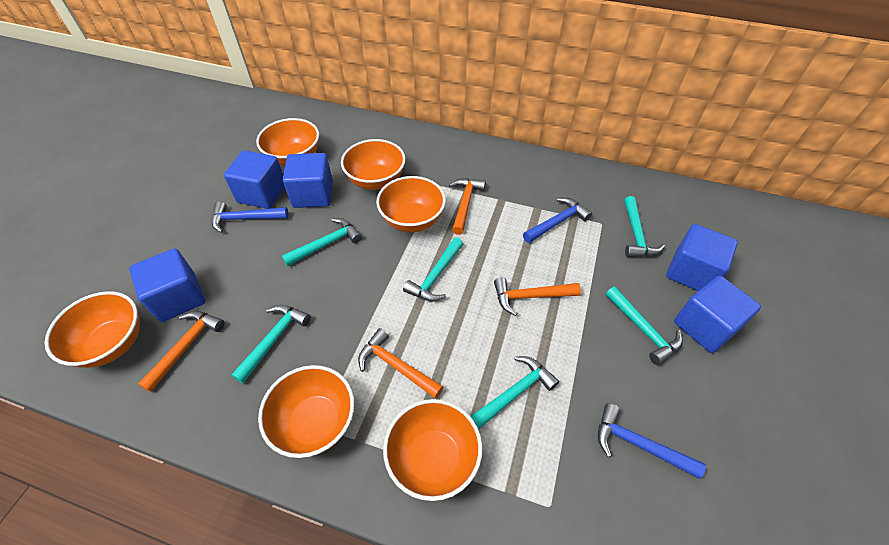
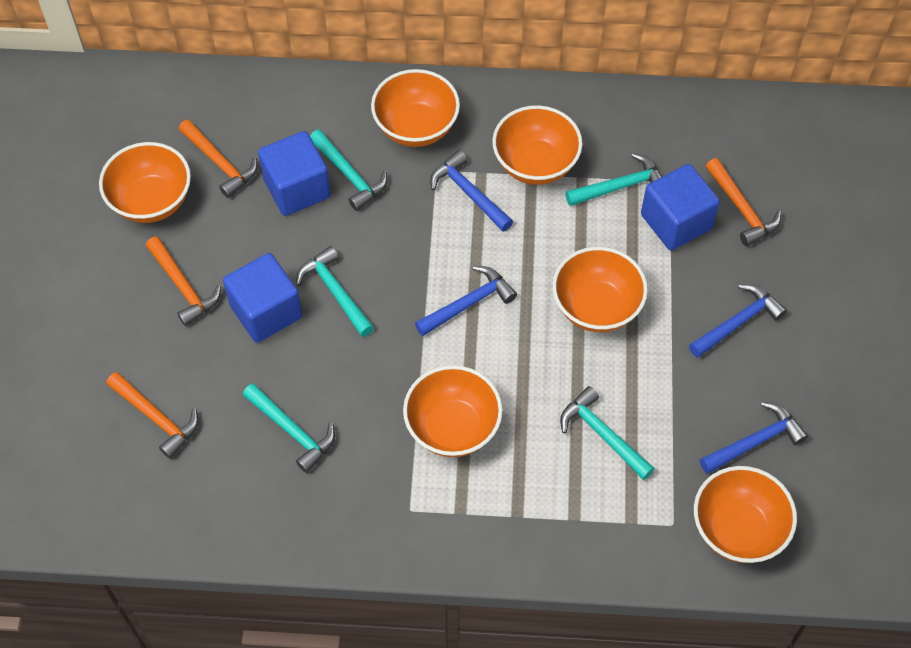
blue cube: [129,248,205,322] [224,150,285,209] [283,153,333,208] [666,224,738,291] [674,276,761,353] = 5 -> [223,253,302,343] [258,131,331,216] [641,164,720,250] = 3
blue hammer: [212,202,288,233] [523,198,592,243] [598,403,706,479] = 3 -> [415,266,517,336] [430,150,513,232] [689,284,787,358] [700,402,808,474] = 4
turquoise hammer: [231,305,311,383] [282,218,362,266] [403,237,463,302] [470,356,559,430] [606,286,683,365] [624,196,665,257] = 6 -> [243,383,335,473] [296,246,374,337] [310,130,387,211] [560,386,655,480] [565,153,662,206] = 5

